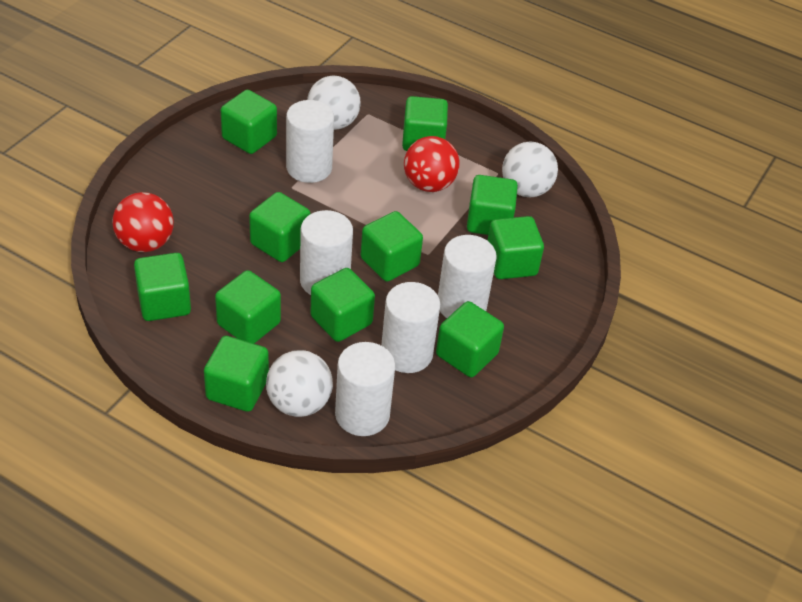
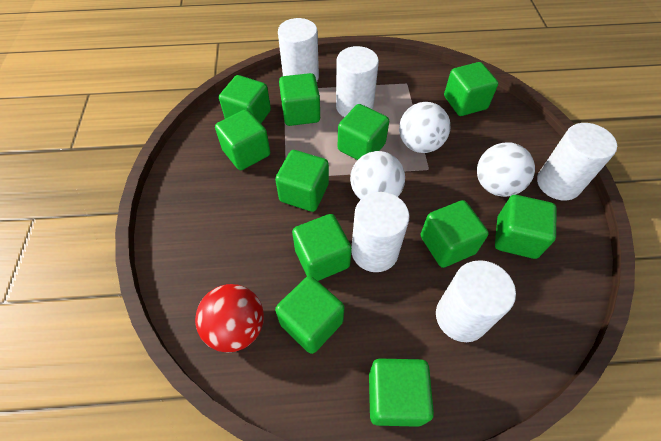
red ball: [112,192,174,252] [404,136,460,192] = 2 -> [195,284,264,353] = 1

